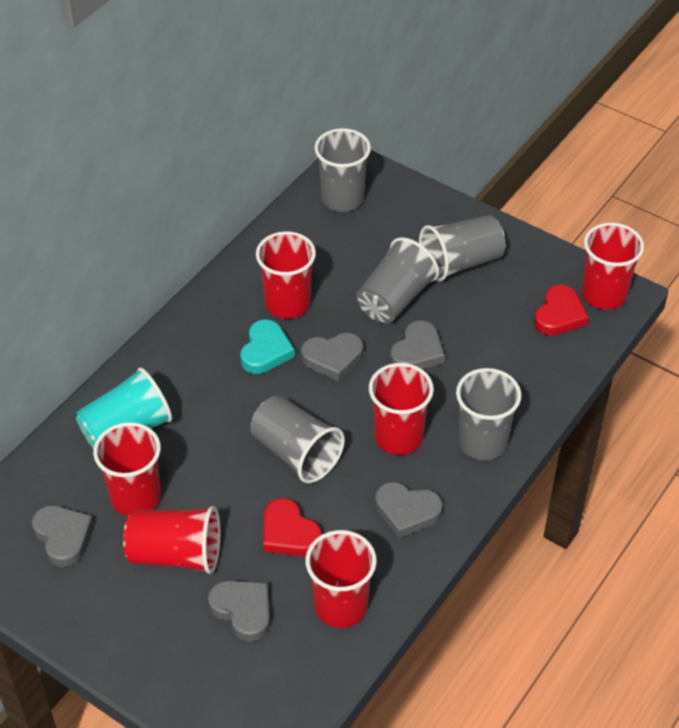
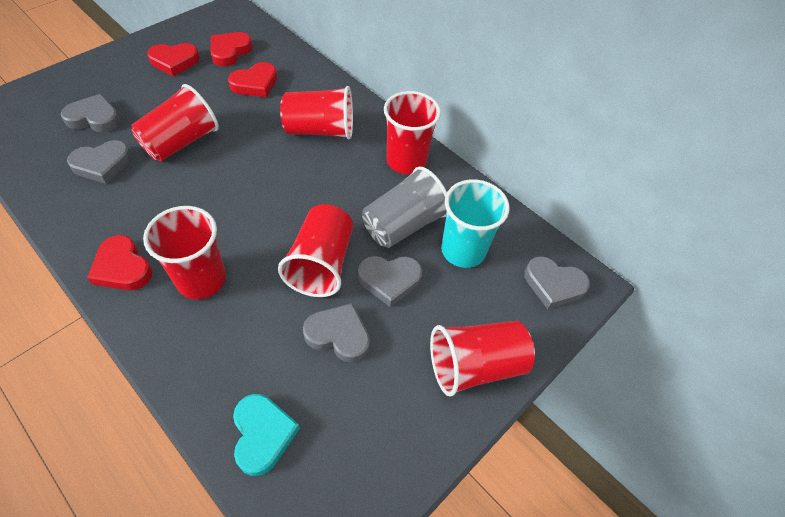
grey cup: [250,395,345,483] [314,128,371,212] [356,237,439,323] [419,215,506,281] [456,368,521,460] = 5 -> [362,167,447,248] = 1
red heart: [263,498,322,556] [534,285,589,336] = 2 -> [87,235,153,290] [147,43,200,76] [210,32,253,66] [228,62,277,97] = 4

